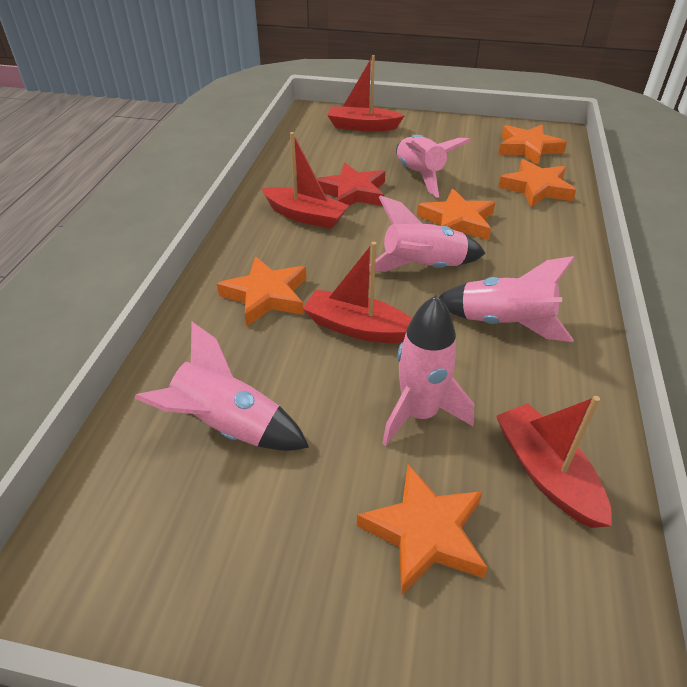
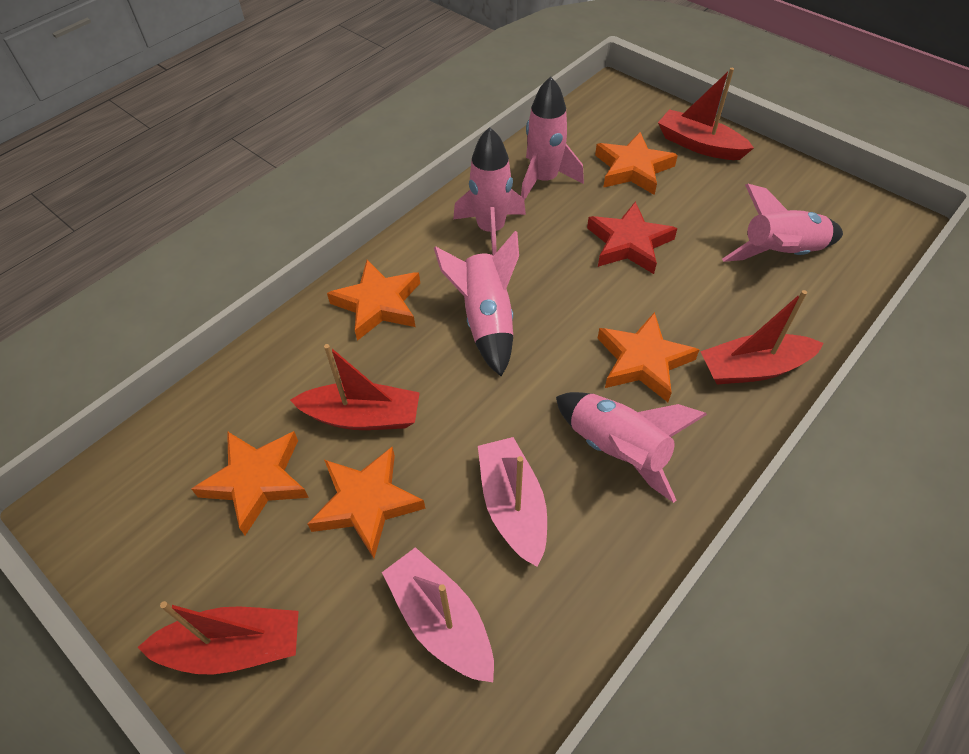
pink boat: none = 0 -> [382,547,494,682] [478,437,547,567] = 2

